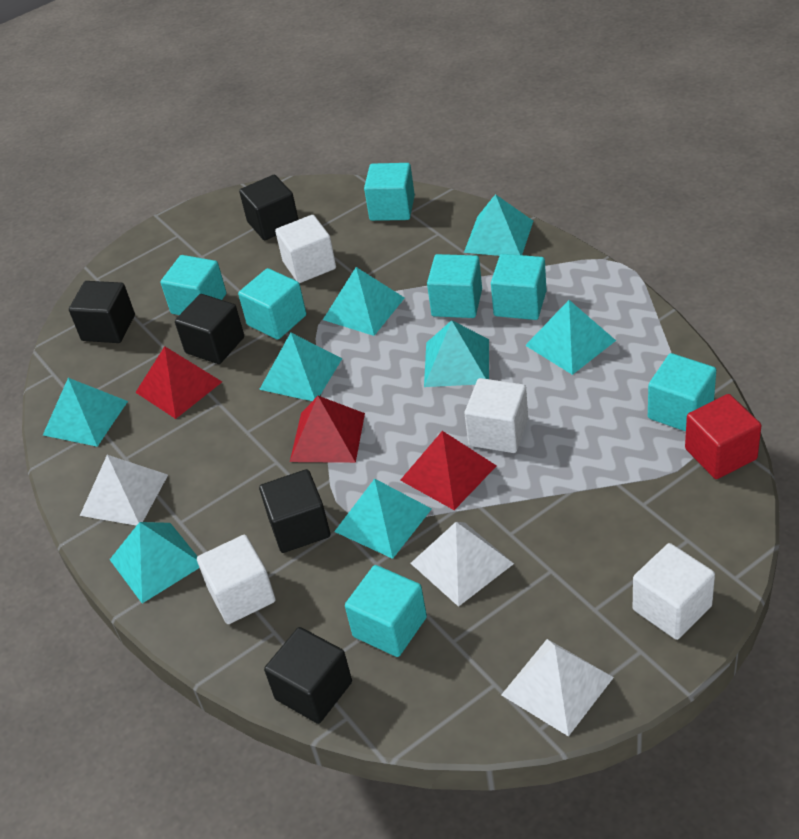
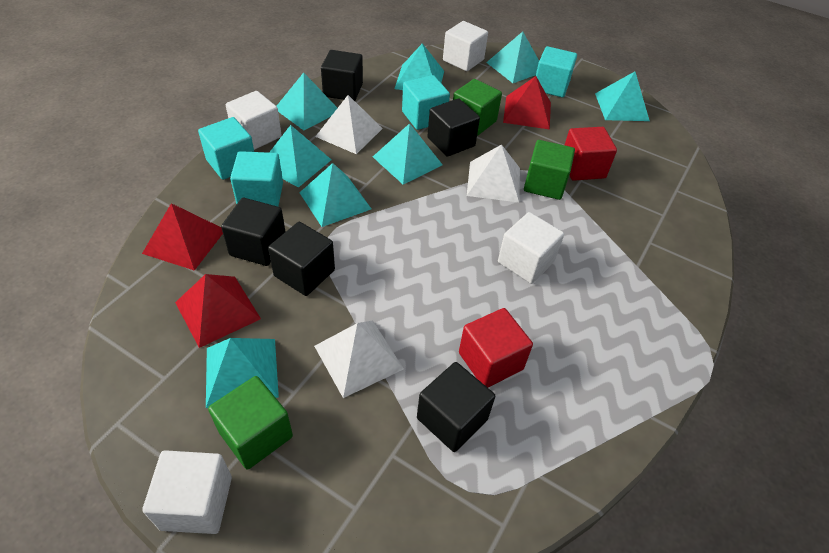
green cube: none = 0 -> [208,376,293,470] [453,79,502,136] [524,140,575,200] = 3
red cube: [685,394,762,479] = 1 -> [459,308,533,388] [565,127,617,181] = 2
turquoise cube: [161,255,226,315] [238,268,306,340] [345,565,427,657] [364,163,415,221] [427,254,482,318] [491,254,547,320] [648,353,716,432] = 7 -> [198,117,254,180] [230,151,283,206] [402,75,450,130] [536,46,577,97] = 4

